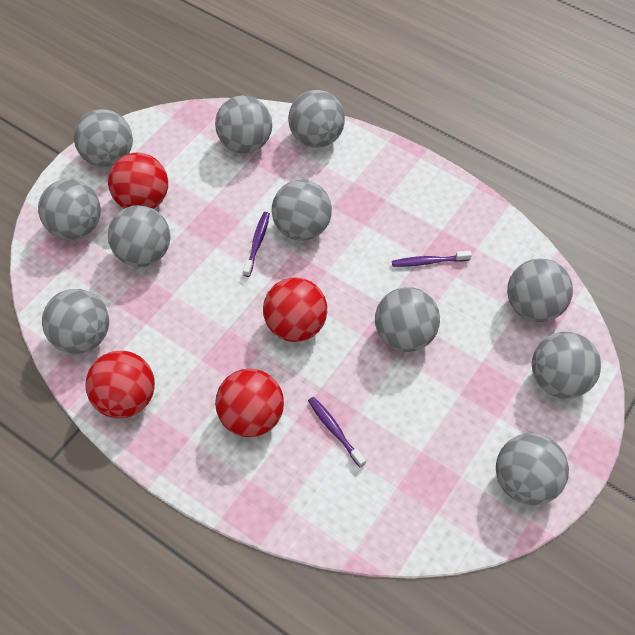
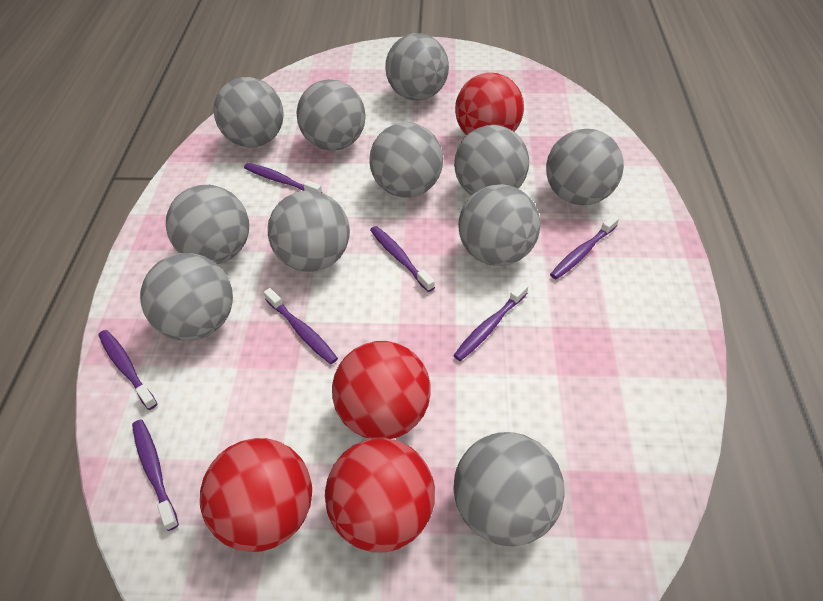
purple toothbrush: [243,212,270,277] [308,397,366,467] [392,251,472,267] = 3 -> [98,330,157,410] [132,420,179,531] [244,163,322,193] [264,288,338,364] [370,226,435,292] [453,282,528,361] [550,215,619,280] = 7

